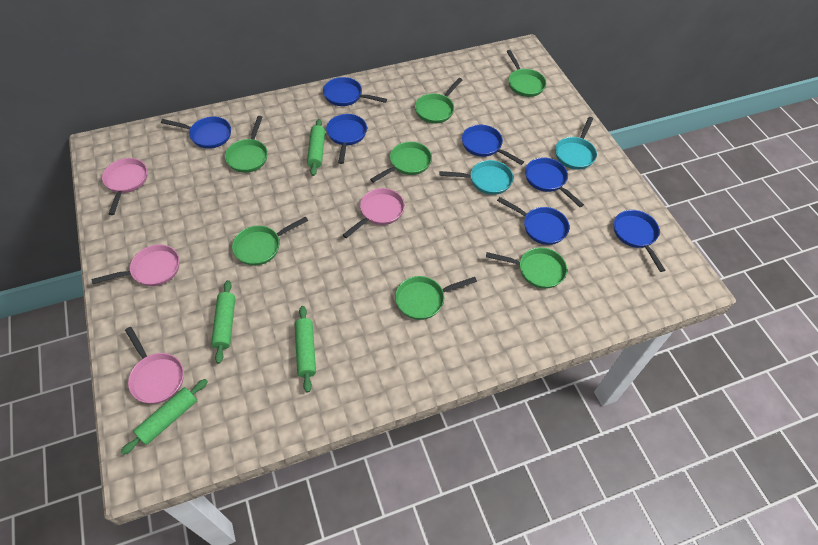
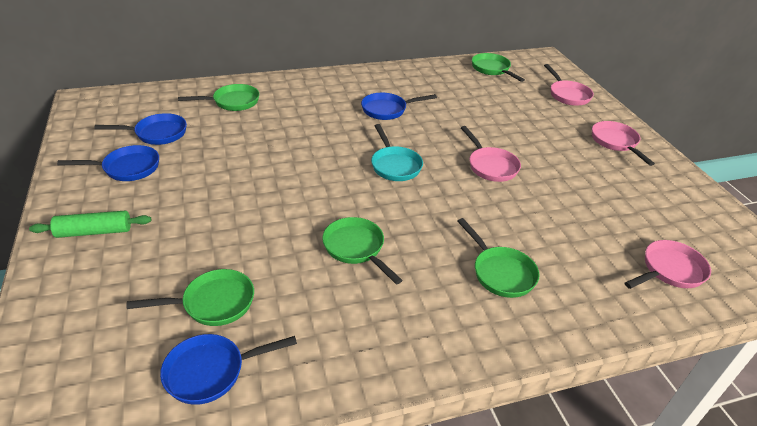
blue pan: [161,117,231,149] [323,77,387,106] [326,114,367,164] [462,125,524,165] [497,197,569,245] [525,157,584,207] [614,210,665,272] = 7 -> [57,145,159,181] [94,113,187,145] [160,334,297,405] [361,93,437,120] = 4
green pan: [225,116,268,173] [232,216,308,266] [370,142,432,183] [395,276,477,320] [415,78,462,124] [486,247,567,289] [506,50,546,97] = 7 -> [126,269,254,326] [178,84,259,111] [322,217,402,285] [457,218,539,298] [472,53,525,82] = 5
green rolling pin: [121,379,208,455] [211,280,235,364] [295,306,316,393] [307,119,325,176] = 4 -> [29,210,151,238] = 1
turquoise pan: [440,160,513,195] [555,117,597,170] = 2 -> [371,124,423,181] = 1

